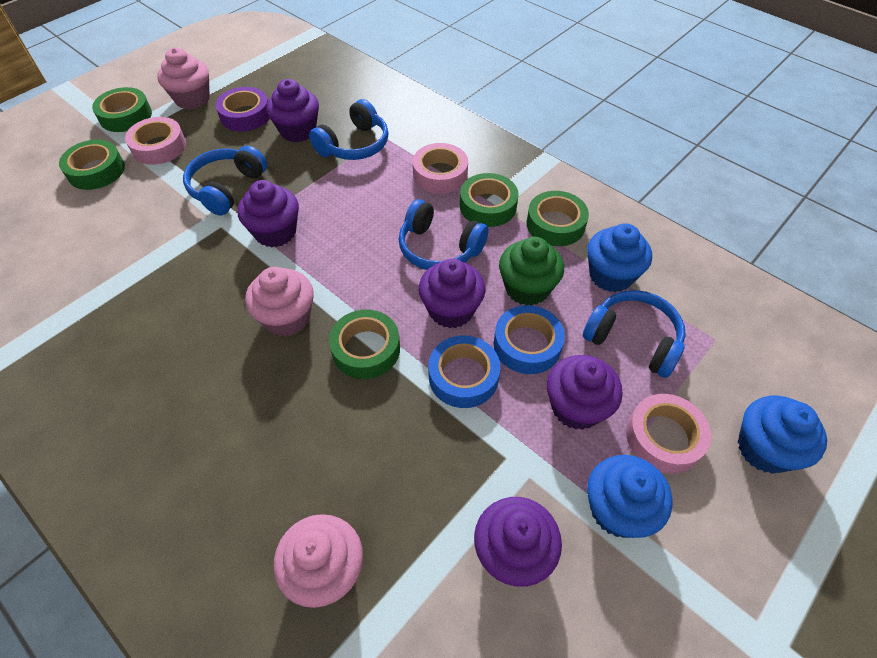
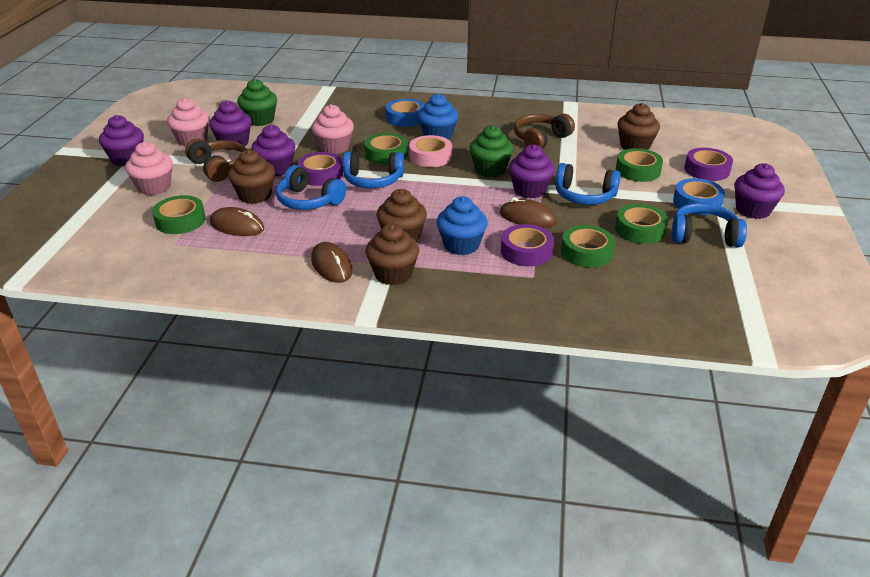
blue cupcake: [587,224,652,292] [587,455,673,538] [738,396,827,474] = 3 -> [418,94,458,140] [437,196,488,255] = 2
brown cupcake: none = 0 -> [228,149,275,204] [365,224,419,285] [377,189,427,242] [617,103,660,150] = 4
brown headphones: none = 0 -> [185,138,247,182] [514,114,575,149] = 2
brown mouse: none = 0 -> [210,207,264,236] [311,242,352,283] [500,197,557,228] = 3
green cupcake: [499,237,564,306] = 1 -> [237,79,277,126] [469,125,513,177] = 2
pink tape: [125,117,186,165] [413,143,468,194] [626,394,711,474] = 3 -> [409,135,452,167] = 1
purple tape: [215,87,270,132] = 1 -> [297,152,343,186] [501,224,554,267] [684,148,733,181] = 3

